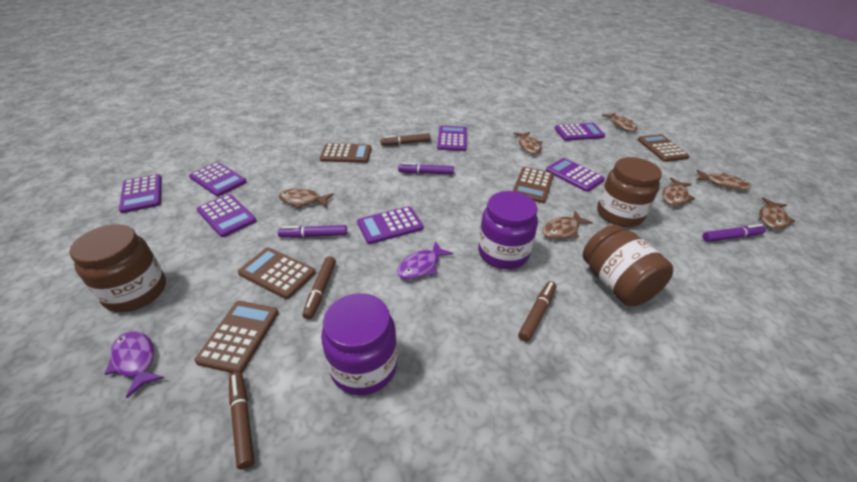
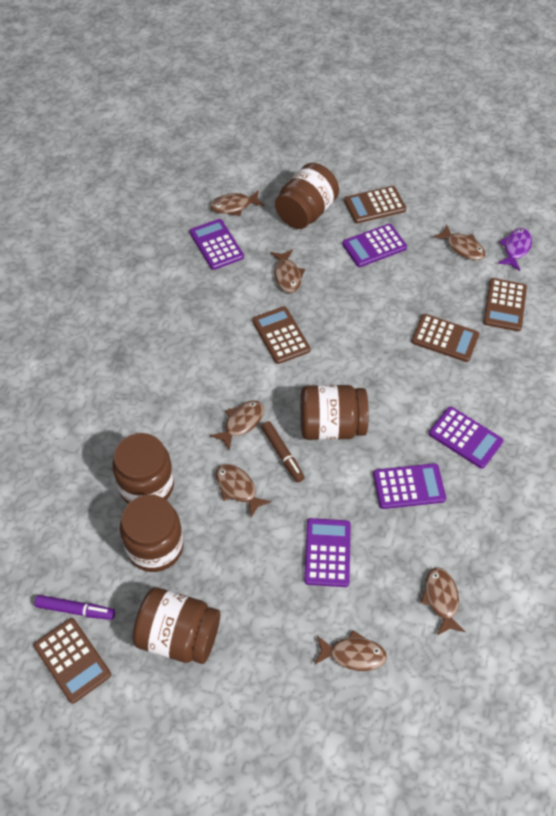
brown jar: [70,224,166,312] [583,225,673,306] [597,157,662,227] = 3 -> [112,433,174,504] [120,494,184,572] [133,587,220,664] [275,163,339,229] [300,385,369,440] = 5
brown marker: [229,372,255,470] [302,256,336,320] [381,133,431,146] [518,281,556,342] = 4 -> [261,421,304,483] = 1
purple calculator: [119,174,162,213] [189,162,247,196] [197,194,256,237] [357,206,423,244] [437,126,467,151] [546,158,605,192] [554,123,605,141] = 7 -> [190,219,244,270] [304,518,351,587] [342,224,407,267] [373,463,446,509] [429,406,503,469] = 5
purple fish: [105,331,164,398] [397,241,453,280] = 2 -> [498,228,532,271] = 1
purple jar: [321,293,397,395] [478,191,538,269] = 2 -> none = 0
purple marker: [278,225,347,238] [398,163,454,174] [703,224,766,242] = 3 -> [35,595,115,620] = 1

